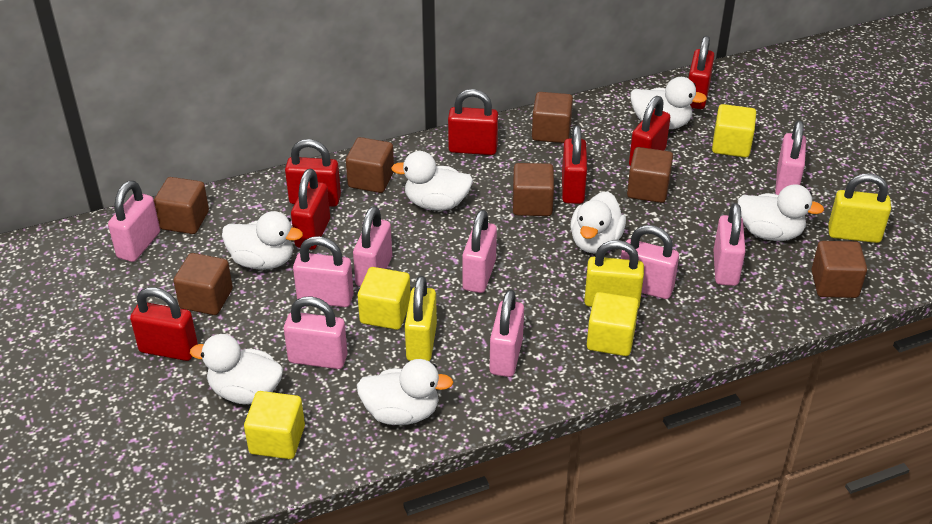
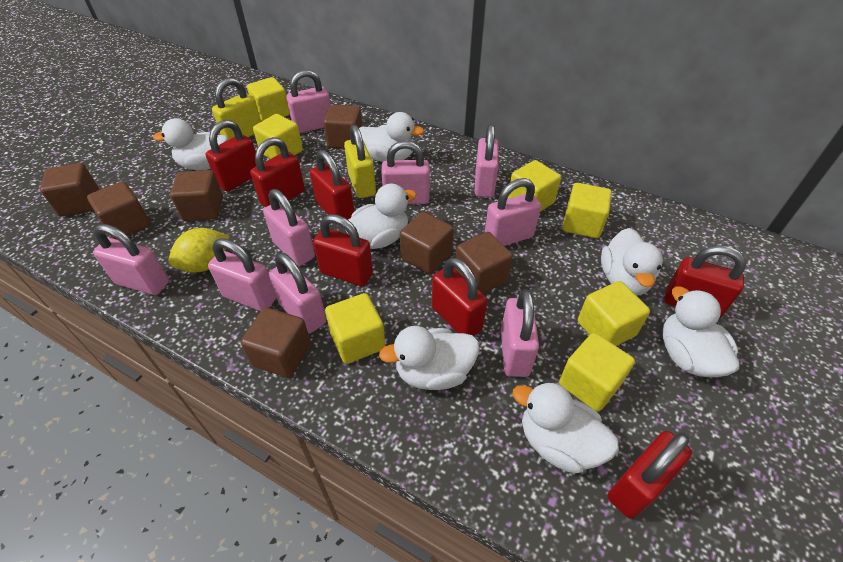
yellow cube: [244,391,305,459] [358,267,410,330] [587,292,639,356] [712,104,756,157] = 4 -> [247,77,290,121] [253,114,303,159] [325,293,386,364] [508,160,561,212] [559,333,635,412] [563,183,612,238] [578,281,650,346] = 7
yellow lemon: none = 0 -> [168,228,230,272] = 1
yellow padlock: [405,276,437,361] [584,240,644,309] [828,173,891,243] = 3 -> [212,78,261,140] [344,125,376,198] = 2

